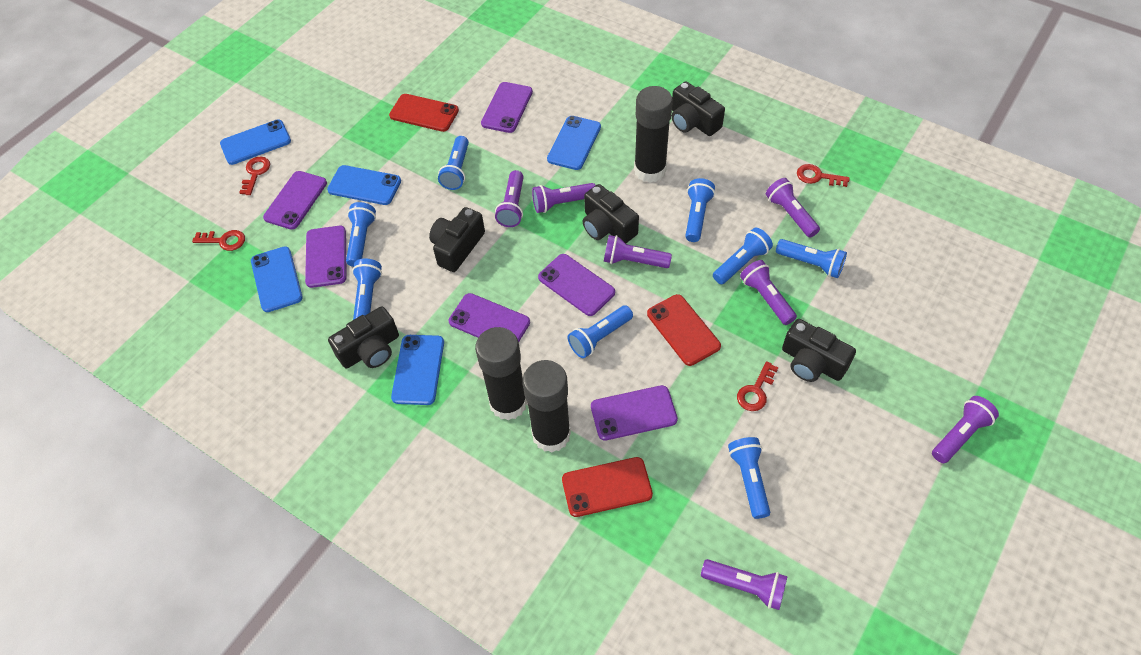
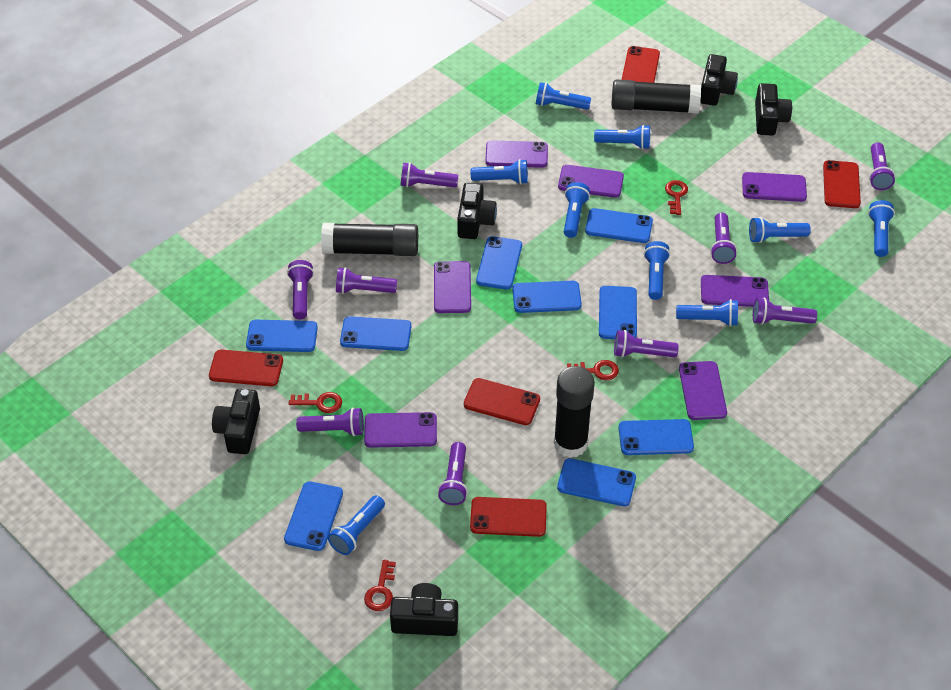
blue flashlight: [346,202,376,267] [352,258,382,320] [438,136,469,190] [568,305,633,358] [685,178,715,242] [713,228,773,284] [728,437,770,519] [776,239,847,278] = 8 -> [328,495,385,555] [470,159,528,184] [536,82,591,110] [564,182,590,238] [594,125,650,149] [644,241,670,300] [676,299,738,327] [749,217,811,243] [868,200,895,257] = 9
blue phone: [220,120,291,165] [251,246,303,312] [327,165,401,205] [391,335,444,405] [547,116,601,170] = 5 -> [246,320,318,352] [284,482,343,551] [340,316,411,351] [476,236,522,290] [512,281,582,313] [557,458,636,506] [585,208,653,243] [599,286,637,339] [618,419,694,455] = 9
purple flashlight: [495,170,524,227] [532,183,596,213] [604,235,672,268] [701,559,788,610] [740,260,797,325] [766,178,820,238] [932,396,999,463] = 7 -> [287,260,314,320] [296,407,364,436] [336,267,397,294] [401,162,458,187] [438,442,468,505] [614,330,679,357] [710,213,737,264] [753,298,817,325] [869,142,895,190] = 9
purple phone: [263,171,327,229] [305,226,347,288] [449,293,530,342] [481,82,533,133] [538,254,615,316] [591,385,678,441] = 6 -> [364,412,437,448] [434,261,471,313] [485,140,548,168] [558,165,624,198] [679,361,727,420] [701,275,769,307] [742,172,807,202] = 7
red phone: [389,94,459,132] [562,457,653,517] [647,294,721,366] = 3 -> [209,349,283,386] [464,378,540,425] [470,497,547,537] [622,46,660,83] [823,160,861,208] = 5

